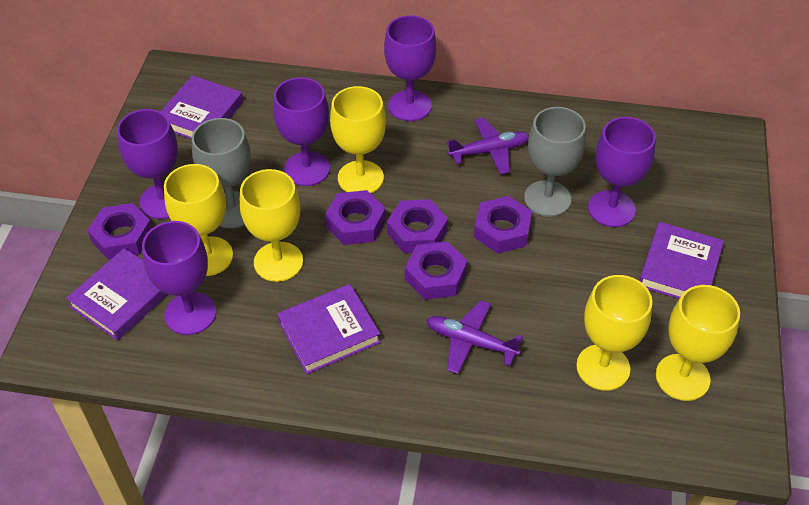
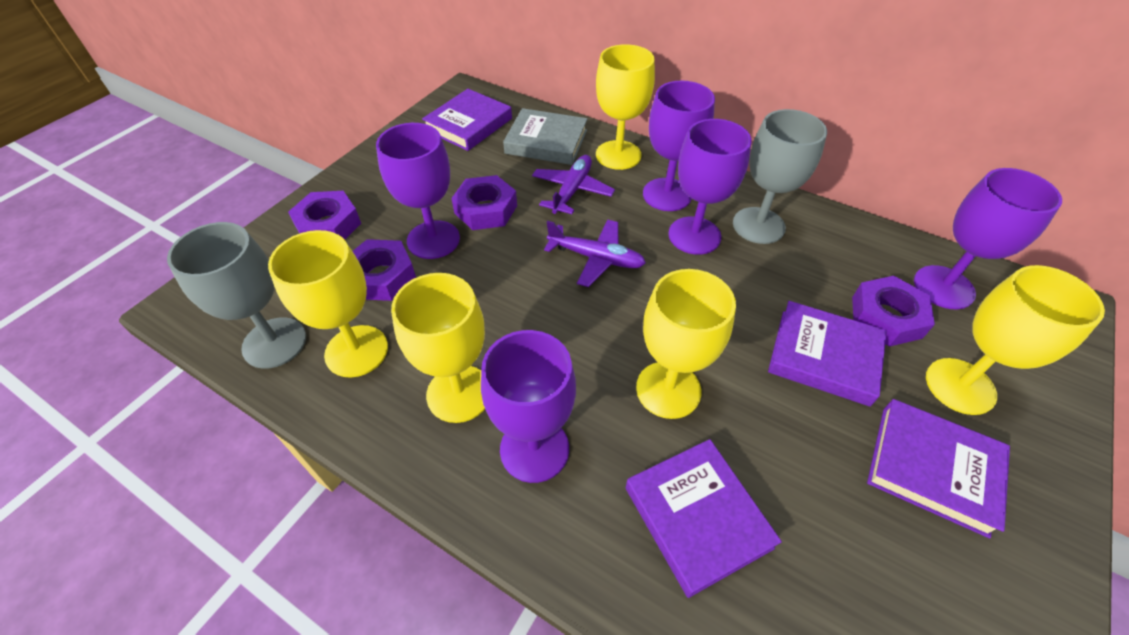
grey book: none = 0 -> [503,108,587,165] = 1
purple nut: [87,203,152,260] [325,190,386,245] [387,199,448,253] [405,241,468,300] [474,196,532,253] = 5 -> [288,191,361,239] [353,239,416,301] [451,175,517,230] [852,276,935,347] = 4

